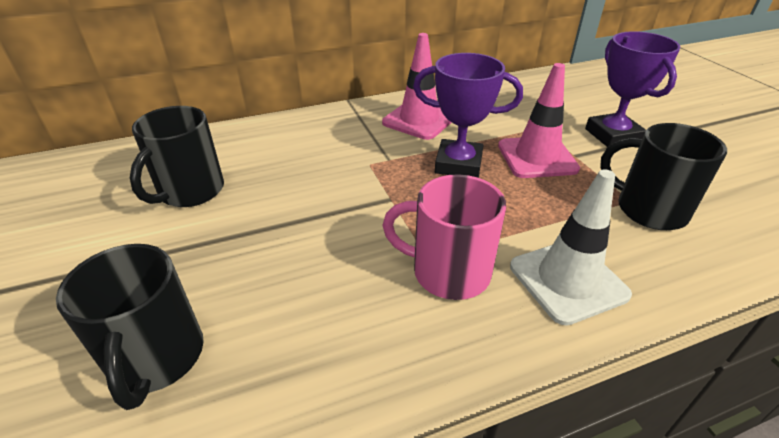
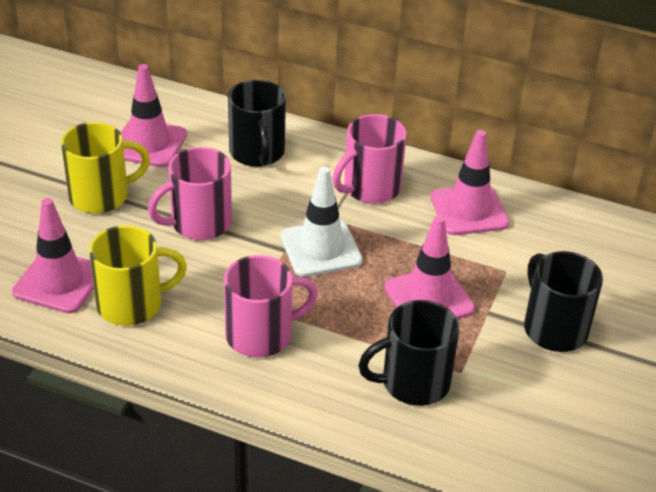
pink mug: [383,174,506,300] = 1 -> [148,147,232,240] [224,255,318,358] [333,114,407,204] = 3
pink traffic cone: [382,33,452,140] [498,63,580,178] = 2 -> [12,198,94,314] [121,64,187,167] [384,215,475,319] [431,130,510,235] = 4
purple trophy: [413,53,523,178] [585,31,681,147] = 2 -> none = 0
yellow mug: none = 0 -> [61,122,150,214] [89,225,187,326] = 2

